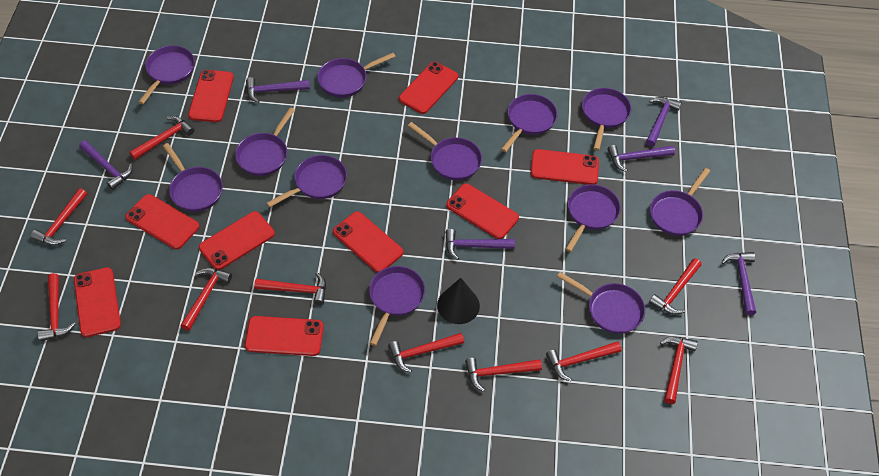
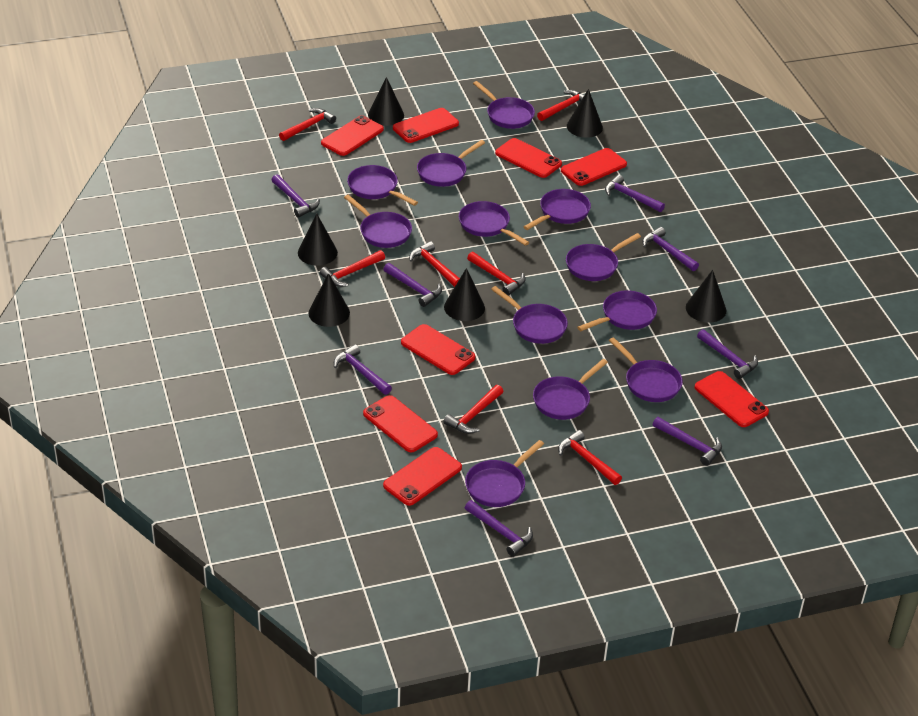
black cone: [437,278,480,324] = 1 -> [298,214,338,266] [309,273,350,327] [368,77,404,126] [444,268,485,321] [567,89,603,138] [686,270,726,323] = 6
purple hammer: [79,140,133,190] [246,77,310,103] [445,229,515,260] [607,145,675,172] [646,97,682,147] [721,252,756,315] = 6 -> [272,174,320,218] [334,344,392,395] [383,263,442,307] [465,500,533,557] [605,175,665,212] [642,227,699,271] [653,417,722,466] [697,329,758,379] = 8
red hammer: [30,188,87,245] [38,273,76,341] [129,116,194,160] [181,268,232,331] [254,272,326,305] [388,333,464,373] [465,358,542,392] [546,341,622,381] [649,258,702,315] [660,336,698,404] = 10 -> [279,108,336,141] [320,250,385,287] [409,241,460,287] [443,385,504,434] [467,252,526,296] [537,90,584,121] [558,430,622,485] = 7
red phone: [74,267,121,337] [125,194,199,249] [188,70,234,122] [199,211,275,270] [245,316,324,356] [333,211,403,273] [399,62,458,114] [446,184,519,239] [531,149,599,185] = 9 -> [321,115,384,156] [363,395,438,452] [383,447,462,506] [393,108,459,143] [401,324,475,375] [495,138,562,178] [561,148,627,186] [695,371,769,427] = 8

